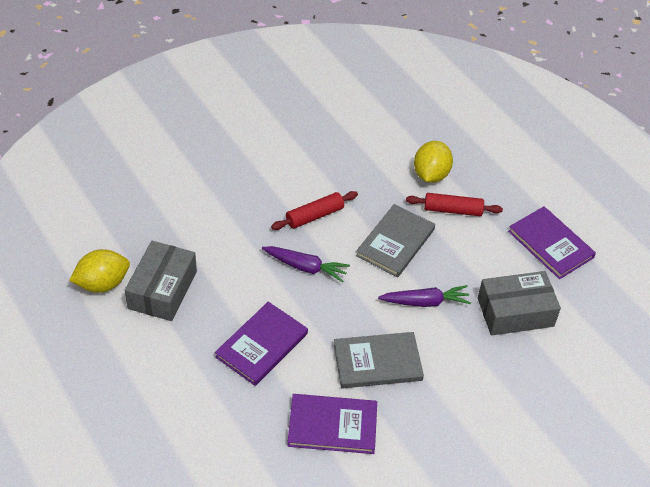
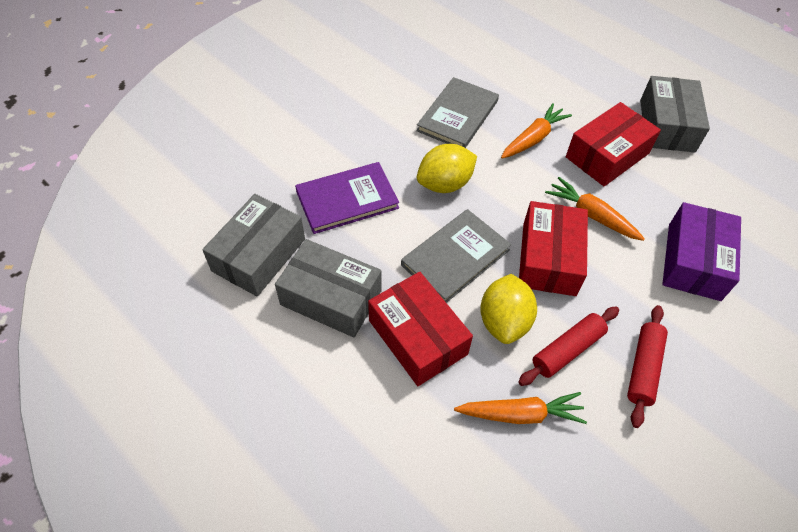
grey box: [125,241,197,321] [478,271,561,336] = 2 -> [202,194,305,296] [275,239,381,337] [640,76,710,152] = 3
orange carrot: none = 0 -> [454,392,587,424] [501,103,572,159] [545,177,645,241] = 3
purple book: [215,302,308,386] [287,394,377,454] [508,206,596,279] = 3 -> [295,162,399,234] = 1
purple box: none = 0 -> [662,202,741,301] = 1
purple carrot: [262,246,350,282] [378,285,471,307] = 2 -> none = 0
red box: none = 0 -> [368,272,473,386] [519,201,588,296] [566,102,661,187] = 3

